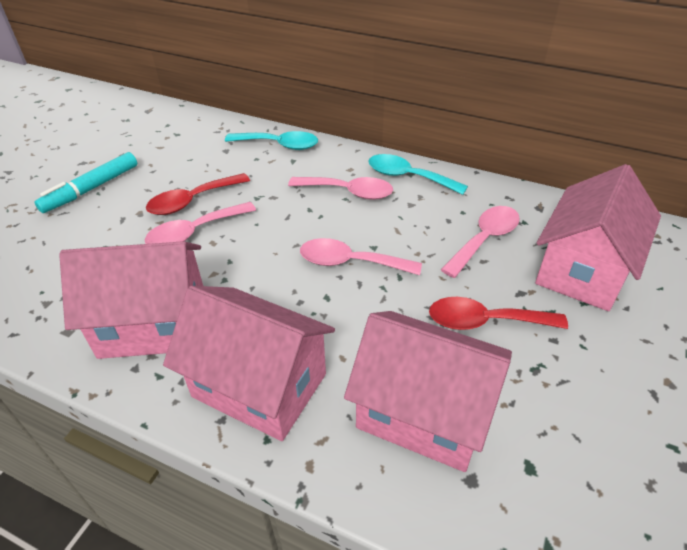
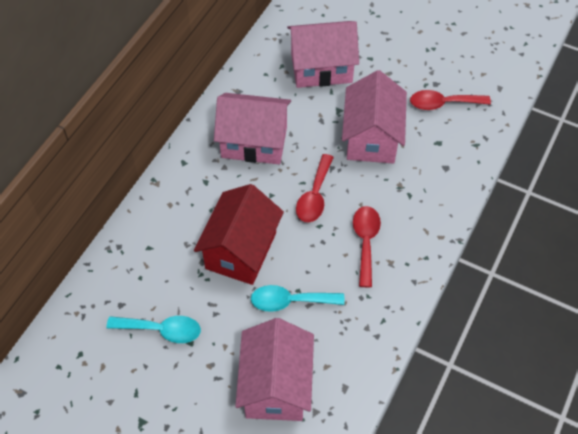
pink spoon: [145,202,256,244] [288,177,393,200] [300,238,422,275] [441,206,520,278] = 4 -> none = 0
red house: none = 0 -> [194,184,284,285] = 1
red spoon: [146,173,250,215] [429,297,568,330] = 2 -> [296,154,334,222] [353,206,381,287] [410,90,491,110] = 3
turquoise marker: [35,152,137,213] = 1 -> none = 0

